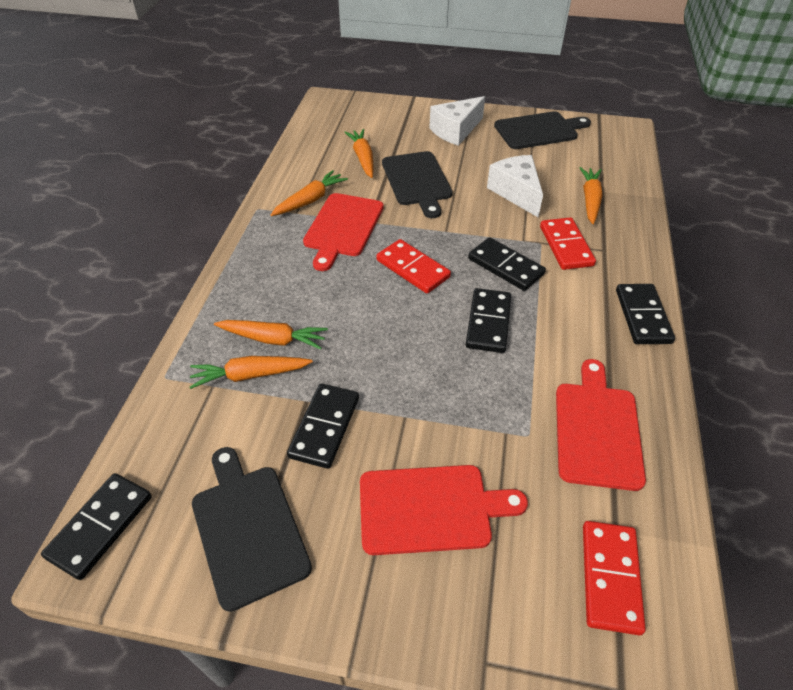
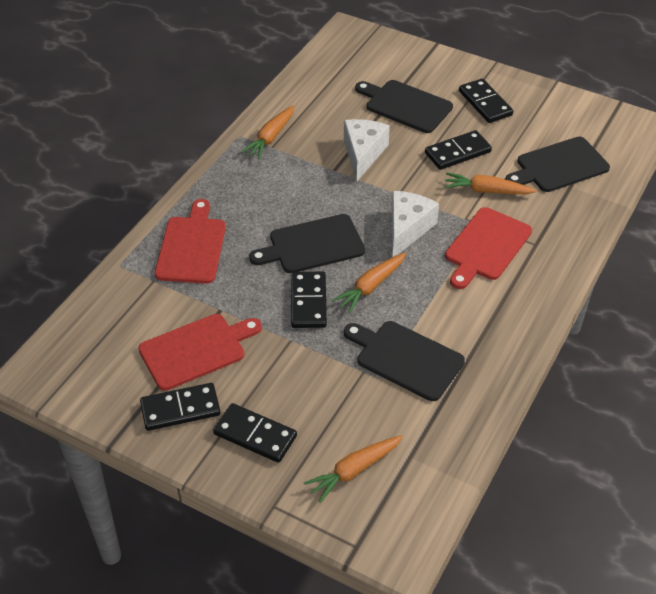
black cutting board: [192,447,312,612] [382,151,453,218] [494,111,591,149] = 3 -> [249,214,365,273] [344,321,465,401] [355,80,453,133] [505,137,610,192] = 4
orange carrot: [190,356,313,389] [214,320,328,350] [271,170,348,216] [344,129,373,178] [580,167,603,224] = 5 -> [241,105,295,159] [304,435,403,503] [332,252,406,313] [444,172,537,194] = 4
red domino: [377,239,451,294] [540,217,596,270] [583,521,646,635] = 3 -> none = 0

